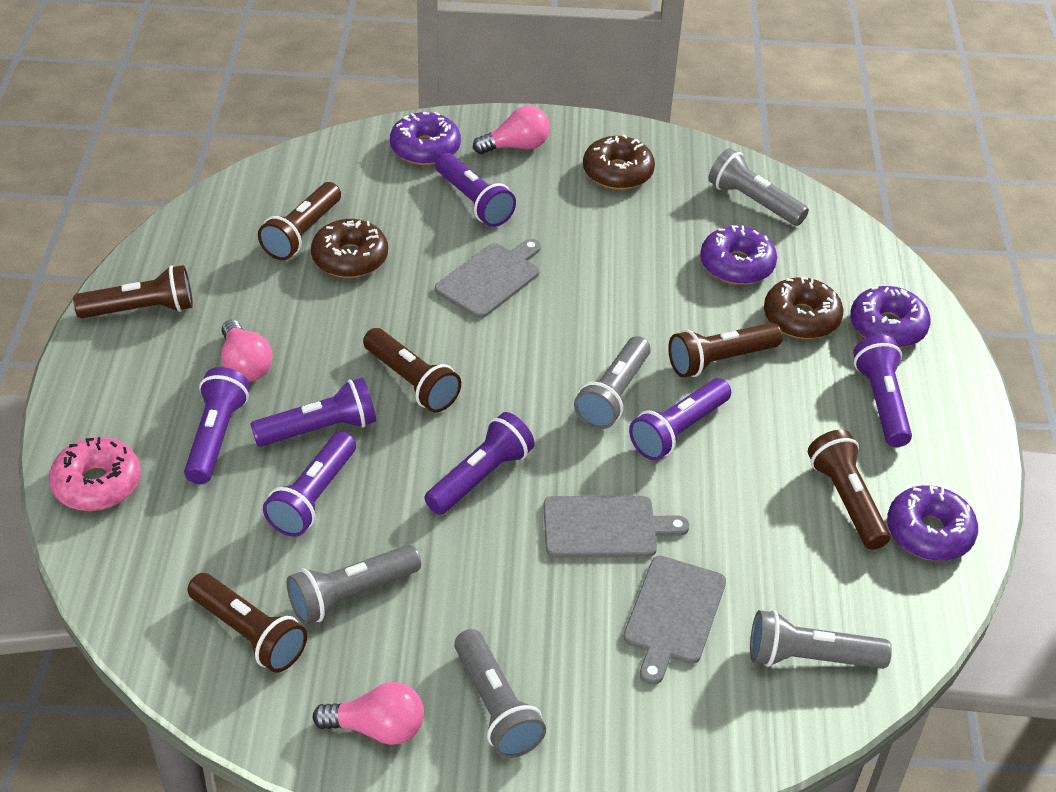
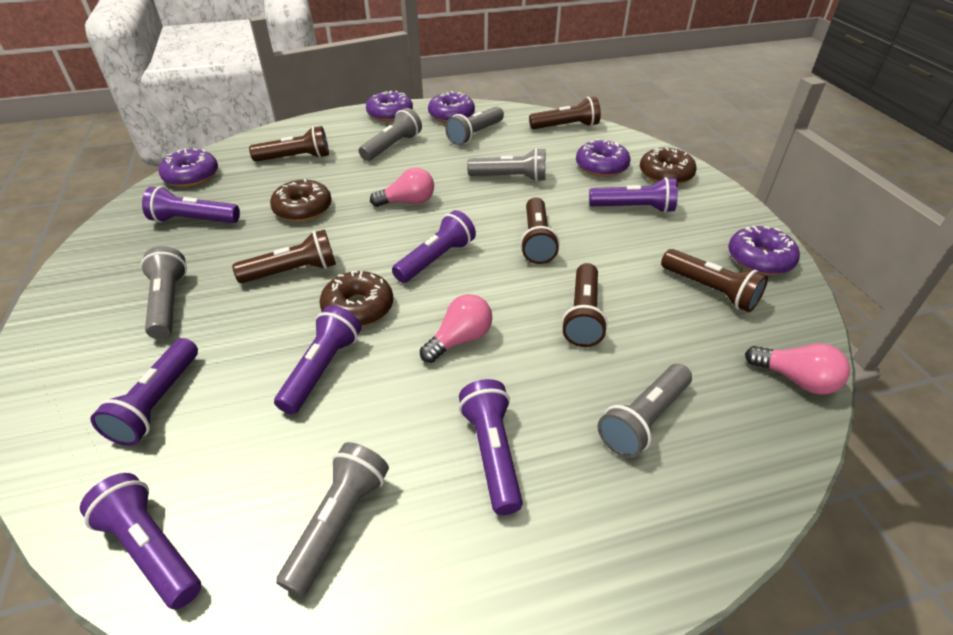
grey cutting board: [435,239,541,318] [543,496,689,558] [623,556,726,685] = 3 -> none = 0
grey flashlight: [286,545,421,625] [454,629,546,758] [574,336,651,429] [708,148,809,226] [750,610,892,669] = 5 -> [141,246,187,339] [276,442,389,597] [359,108,422,161] [445,107,504,145] [467,148,546,182] [598,364,692,458] = 6
pink donut: [49,437,141,511] = 1 -> none = 0
purple donut: [390,112,461,165] [700,225,777,285] [850,286,931,348] [887,485,978,561] = 4 -> [159,149,218,187] [366,90,413,122] [428,91,475,123] [576,139,631,177] [728,226,800,275] = 5

